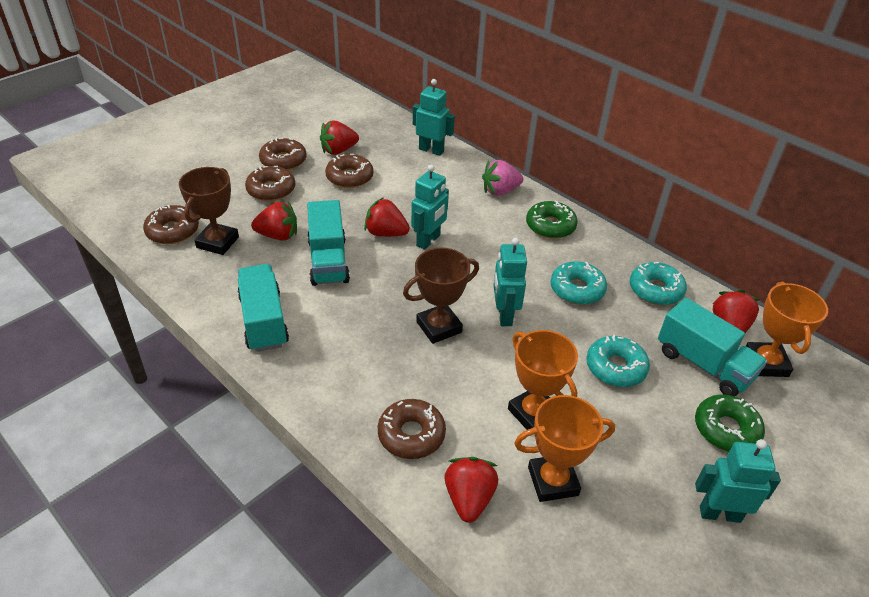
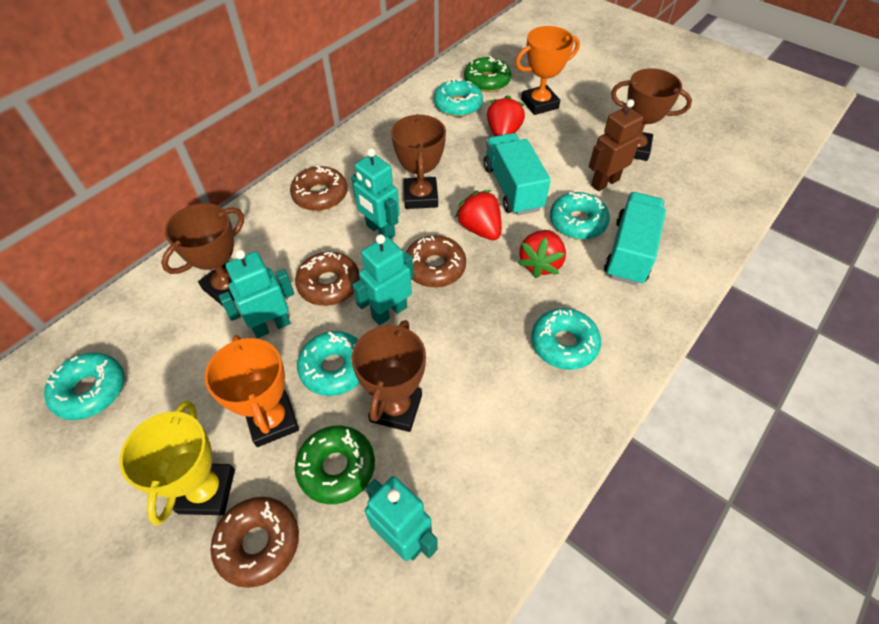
brown donut: [143,205,199,244] [245,166,295,201] [259,137,307,171] [325,154,373,188] [378,399,446,459] = 5 -> [210,497,299,588] [290,165,347,211] [295,252,360,306] [406,235,466,287] = 4
brown robot: none = 0 -> [589,99,643,191] = 1
brown trophy: [179,167,239,255] [403,247,479,344] = 2 -> [161,203,244,306] [352,320,426,432] [391,114,446,209] [611,68,692,161] = 4
orange trophy: [508,330,578,430] [514,395,615,502] [746,282,828,377] = 3 -> [205,335,299,447] [515,26,580,115] = 2
pink strawberry: [482,160,523,196] = 1 -> none = 0
red strawberry: [251,202,297,241] [320,121,359,155] [364,197,410,237] [444,457,498,523] [713,290,760,333] = 5 -> [455,190,502,240] [487,95,525,136] [518,230,566,278] = 3
turquoise donut: [550,261,607,305] [586,334,650,387] [630,262,687,305] = 3 -> [44,352,124,420] [297,331,360,396] [434,78,483,117] [531,308,601,370] [550,192,610,239] = 5
turquoise truck: [238,264,289,352] [307,200,350,286] [658,298,767,397] = 3 -> [483,133,551,215] [604,192,666,285] = 2
yellow trophy: none = 0 -> [120,400,235,525] = 1

